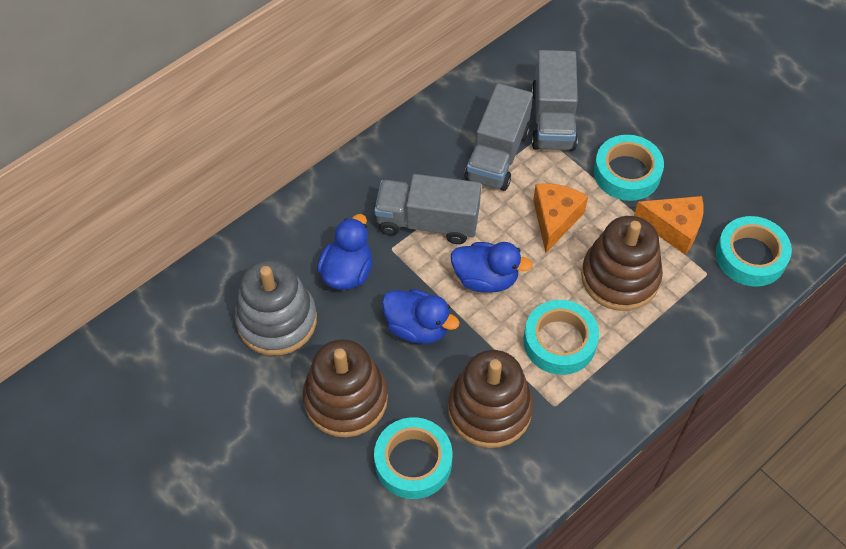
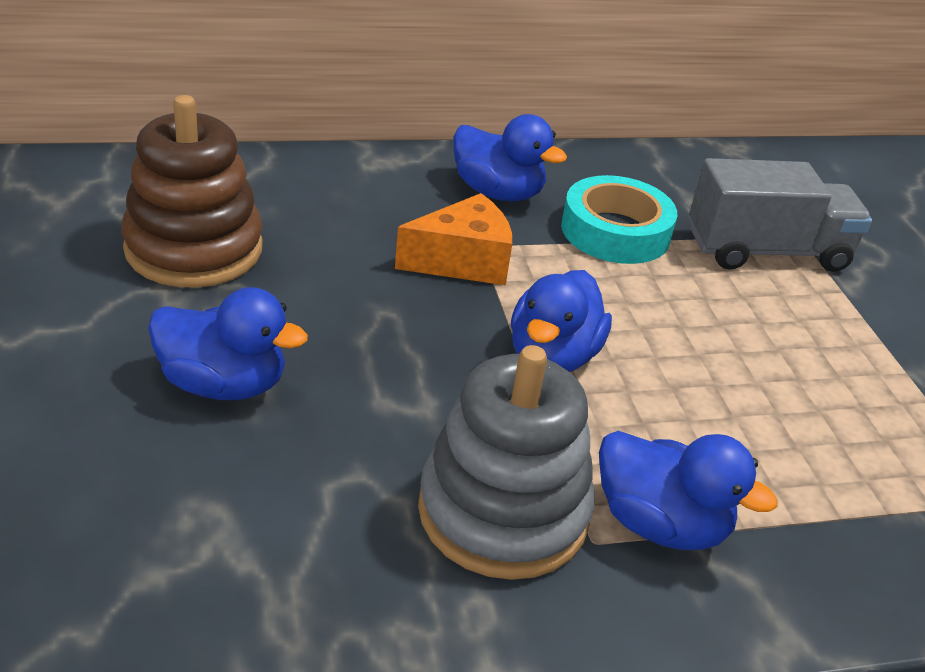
blue duck: [317,214,373,290] [382,289,460,344] [451,242,533,293] = 3 -> [148,287,308,400] [453,114,567,201] [511,270,612,372] [599,431,777,550] = 4
brown stacking toy: [303,339,388,437] [448,350,533,448] [581,216,663,311] = 3 -> [121,95,263,288] = 1
grey truck: [374,174,481,244] [464,83,533,191] [531,50,578,151] = 3 -> [689,158,872,272] = 1
orange cheese: [533,183,588,253] [634,196,704,255] = 2 -> [395,193,512,285] = 1
turquoise tape: [374,417,452,499] [524,300,599,375] [594,135,664,201] [716,216,792,287] = 4 -> [561,175,677,264] = 1

